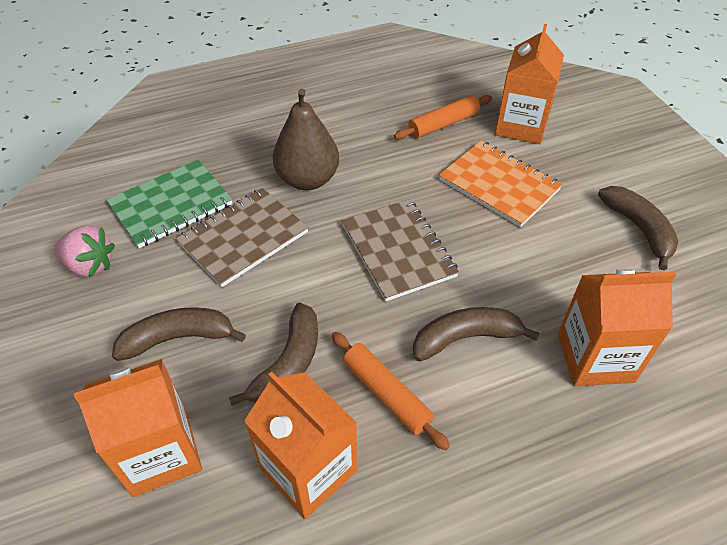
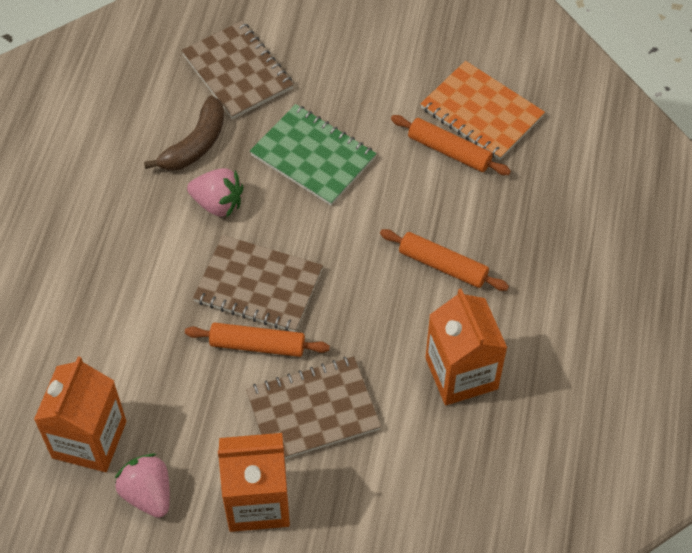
brown banana: [112,307,246,361] [229,303,318,406] [413,307,540,362] [598,186,679,270] = 4 -> [144,96,224,171] = 1
brown notebook: [176,188,309,287] [342,199,459,301] = 2 -> [181,21,294,119] [193,235,323,332] [246,356,381,459] = 3
brown pear: [273,89,339,190] = 1 -> none = 0
orange carton: [74,359,202,497] [244,372,357,519] [495,24,564,144] [558,269,676,386] = 4 -> [34,356,126,472] [218,433,290,532] [425,289,507,405] = 3
orange rolling pin: [332,332,450,450] [394,95,492,140] = 2 -> [185,322,330,357] [380,229,509,291] [391,115,511,175] = 3
pink strawberry: [54,226,115,278] = 1 -> [115,453,170,518] [187,168,243,218] = 2

